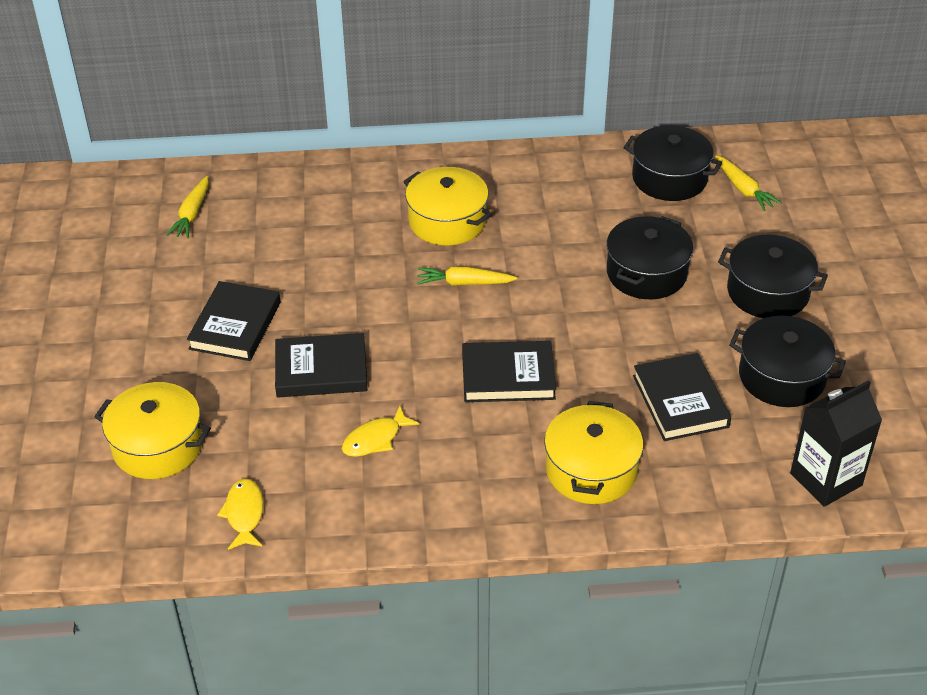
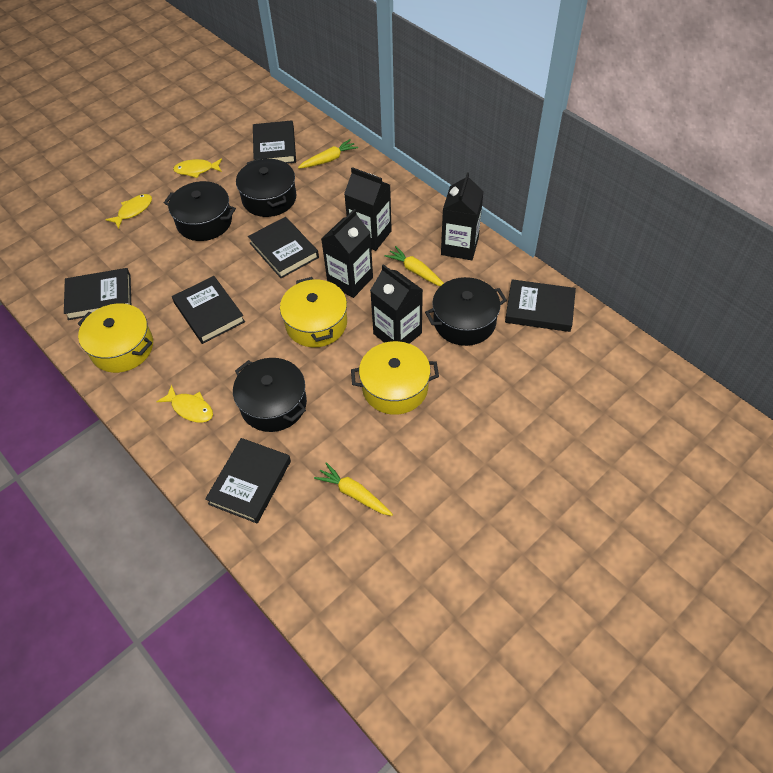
black book: [187,281,280,361] [275,333,367,398] [462,341,556,402] [633,353,731,441] = 4 -> [64,268,131,320] [172,276,245,344] [205,438,291,523] [248,217,319,278] [253,120,296,164] [505,279,576,332] = 6
black carton: [790,380,882,507] = 1 -> [321,209,373,298] [344,167,392,251] [370,264,423,344] [441,172,484,260] = 4
yellow fish: [217,479,264,550] [342,406,419,457] = 2 -> [105,194,152,229] [157,385,213,423] [173,159,222,178] = 3

